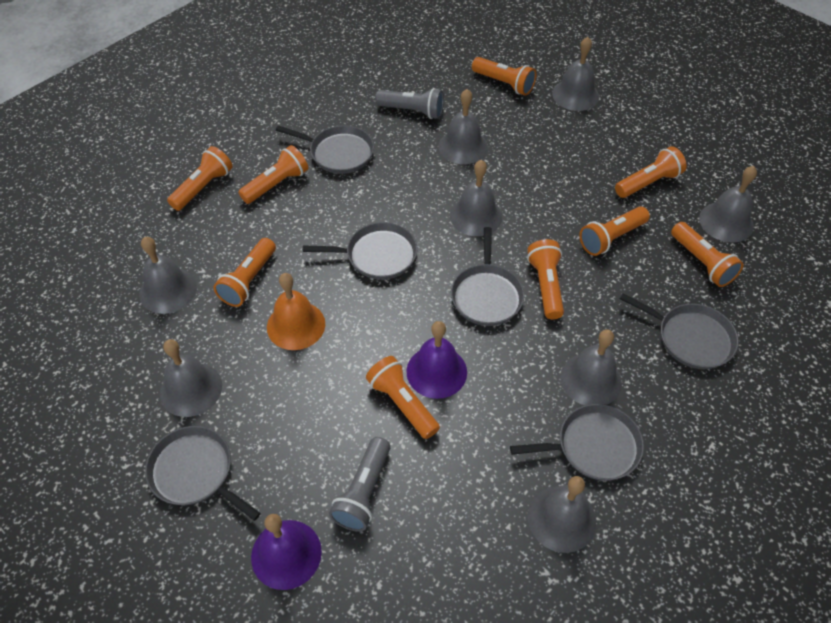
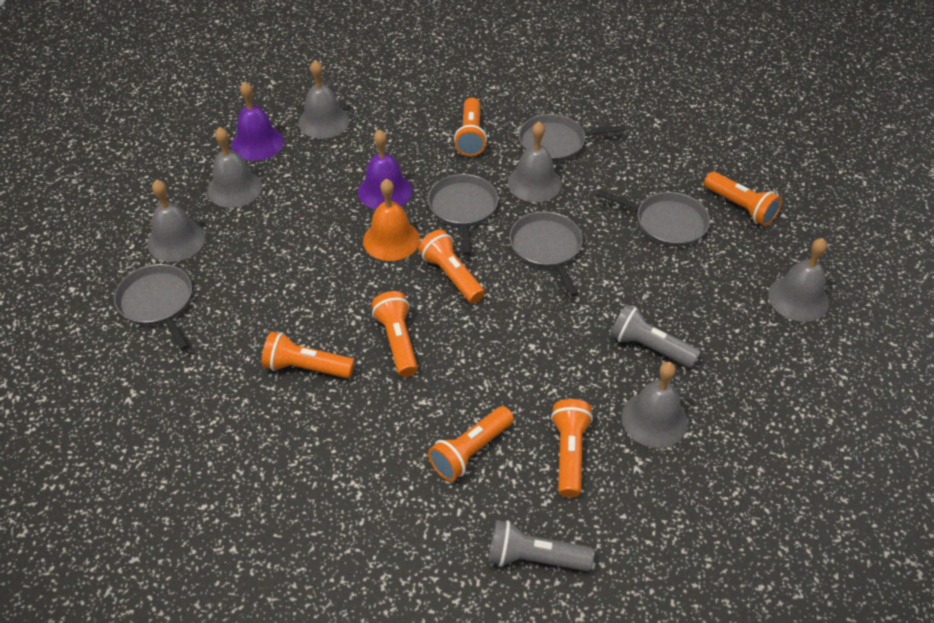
grey bell: [139,237,197,314] [160,339,222,417] [439,89,488,164] [450,160,502,236] [528,476,596,553] [552,37,599,111] [560,329,622,405] [699,166,757,243] = 8 -> [148,179,205,262] [207,127,262,208] [298,60,349,138] [508,122,562,202] [622,362,688,448] [768,238,829,322] = 6
grey pan: [145,426,261,521] [276,125,374,174] [303,222,418,280] [451,227,524,326] [510,404,644,481] [620,293,739,369] = 6 -> [114,264,192,350] [428,174,498,255] [509,212,583,297] [519,114,626,162] [596,190,710,247] = 5
orange flashlight: [167,146,233,211] [214,238,276,307] [238,145,308,204] [366,356,440,439] [472,57,537,96] [527,239,564,319] [579,206,650,256] [615,146,687,198] [671,222,744,287] = 9 -> [262,332,355,378] [372,291,418,377] [418,229,485,303] [428,406,514,481] [454,98,487,156] [551,399,593,497] [704,172,782,226] = 7

